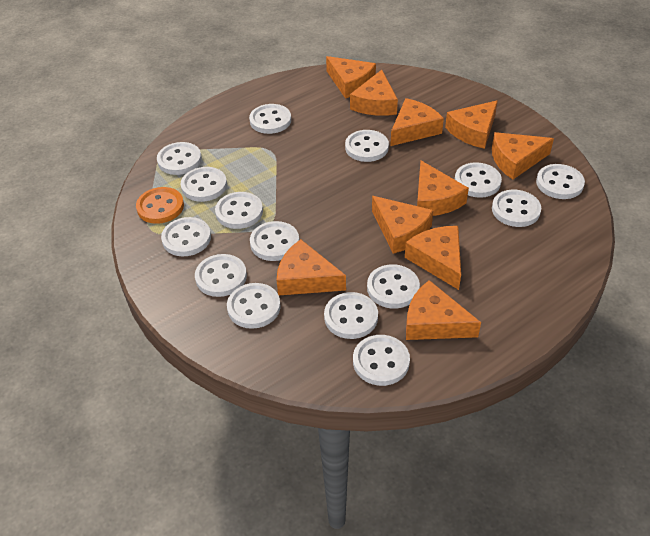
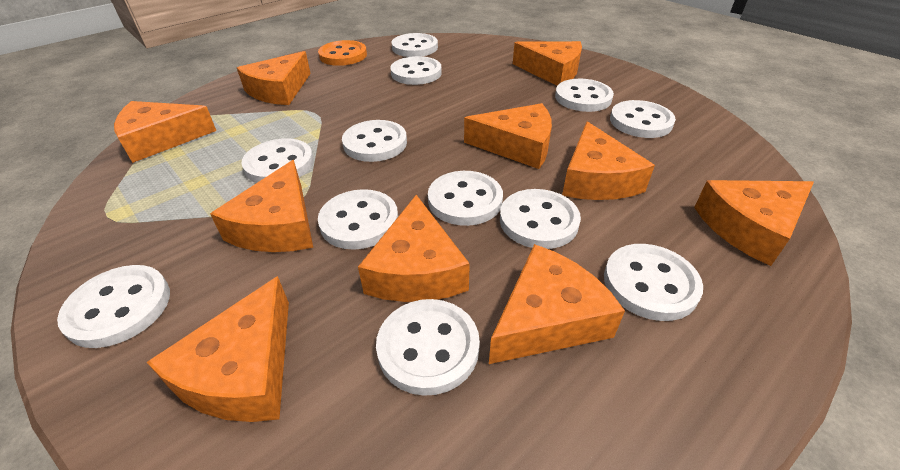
white button: [157,142,202,175] [161,217,211,257] [181,167,227,202] [195,254,247,297] [215,192,263,229] [227,283,281,329] [249,104,291,134] [250,221,299,261] [324,292,378,339] [345,130,389,162] [353,335,410,386] [367,264,420,309] [455,162,502,198] [492,190,541,227] [536,164,585,199] = 15 -> [57,265,170,348] [241,138,314,183] [318,189,398,250] [342,120,407,162] [376,299,480,396] [390,56,442,85] [392,33,438,57] [428,171,503,226] [500,189,581,249] [555,79,614,112] [604,244,703,321] [610,100,676,138] = 12

